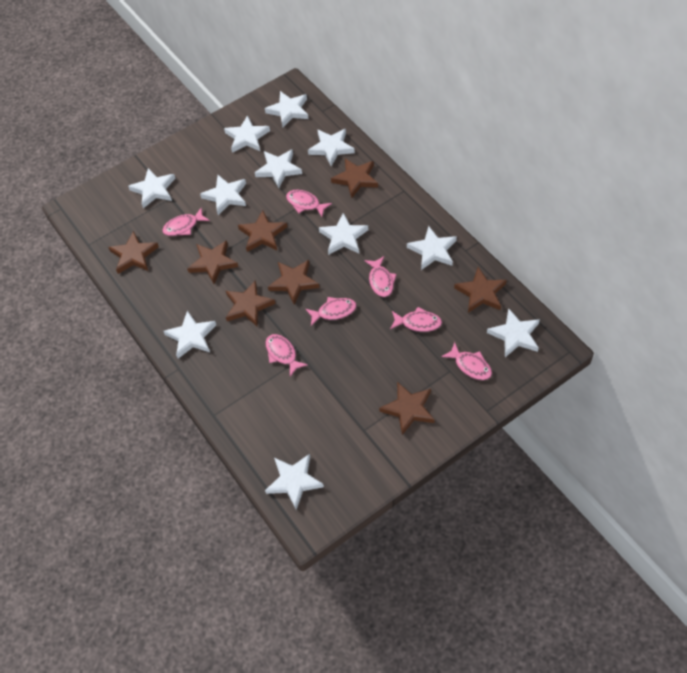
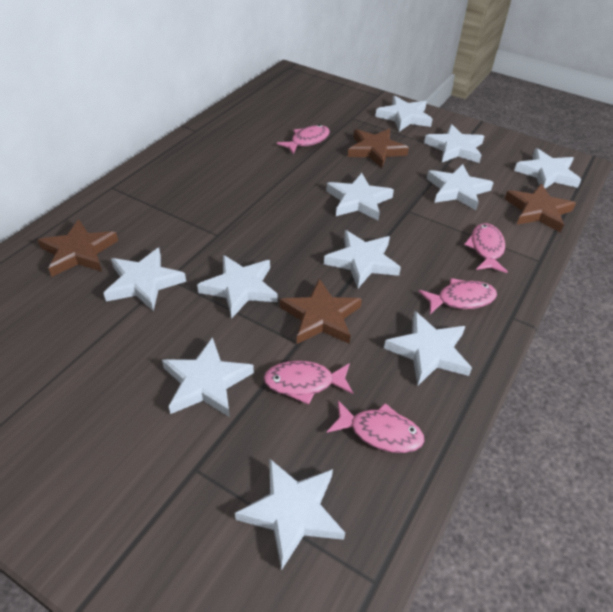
brown star: [108,231,159,274] [187,240,238,284] [226,280,276,327] [238,210,287,252] [268,260,320,304] [331,158,378,198] [379,382,435,435] [454,267,507,313] = 8 -> [38,219,118,277] [280,278,362,344] [348,129,409,168] [504,183,576,233] = 4
pink fish: [162,207,210,236] [265,334,308,377] [286,190,332,217] [305,297,357,326] [364,256,397,297] [390,307,442,332] [441,342,492,380] = 7 -> [263,361,353,405] [277,125,330,154] [327,400,425,453] [419,278,497,314] [464,223,508,273] = 5

